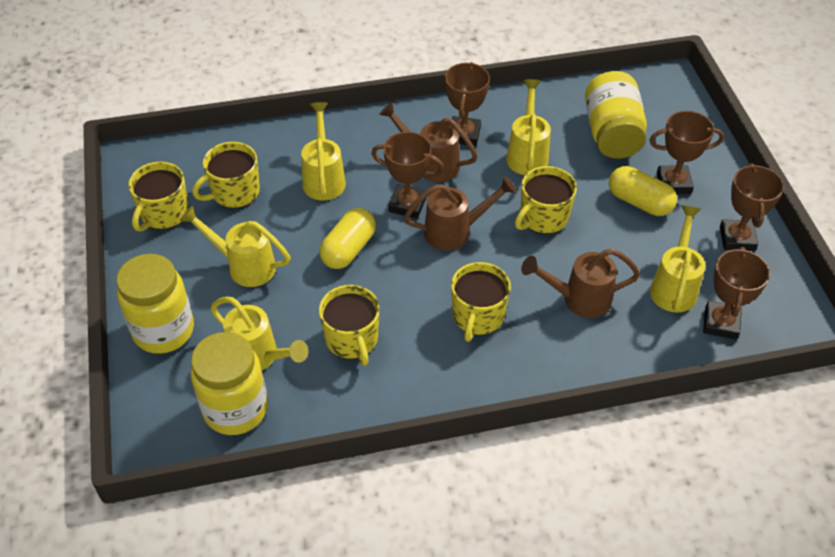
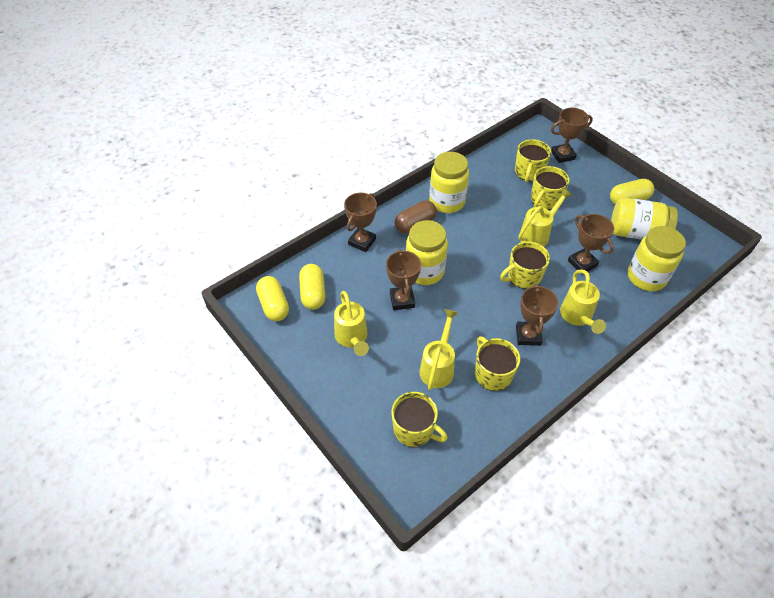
brown capsule: none = 0 -> [394,200,437,234] = 1
brown watering can: [379,102,478,182] [404,176,516,251] [521,248,640,318] = 3 -> none = 0
yellow capsule: [319,208,376,269] [609,166,677,216] = 2 -> [256,276,289,321] [299,264,325,310] [610,179,654,204] = 3
yellow jar: [116,254,194,354] [191,332,268,435] [585,71,647,159] = 3 -> [406,220,448,285] [429,152,469,213] [611,197,678,240] [628,226,686,291] = 4
yellow watering can: [180,206,291,287] [210,297,308,370] [301,102,346,201] [506,79,551,175] [650,205,705,313] = 5 -> [334,291,369,356] [419,309,459,390] [518,188,572,247] [560,270,606,334] = 4

